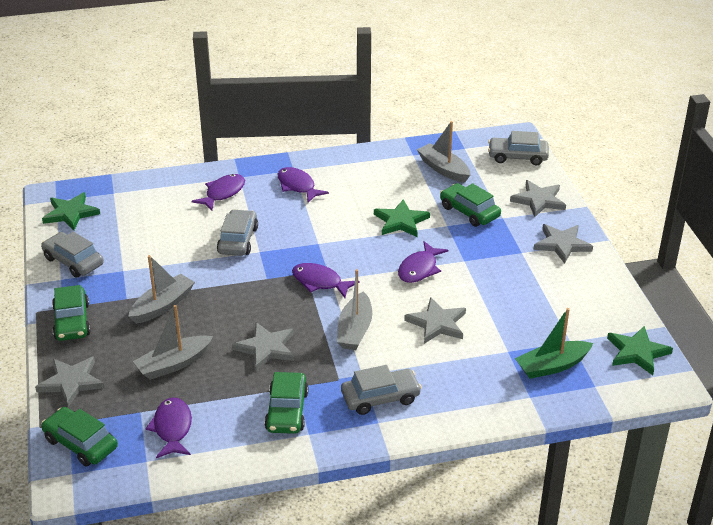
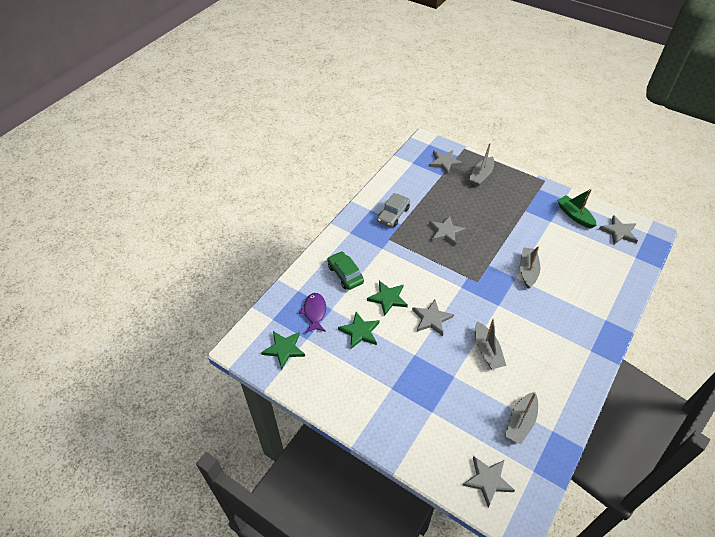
green car: [41,407,118,466] [52,285,91,341] [264,372,309,434] [440,183,501,227] = 4 -> [327,251,364,290] = 1
grey car: [41,232,104,278] [217,209,258,256] [341,365,422,415] [488,131,549,165] = 4 -> [377,193,410,227] = 1
purple fish: [145,397,192,458] [192,174,245,211] [277,167,329,202] [292,263,360,298] [398,241,448,283] = 5 -> [299,293,326,333] = 1

